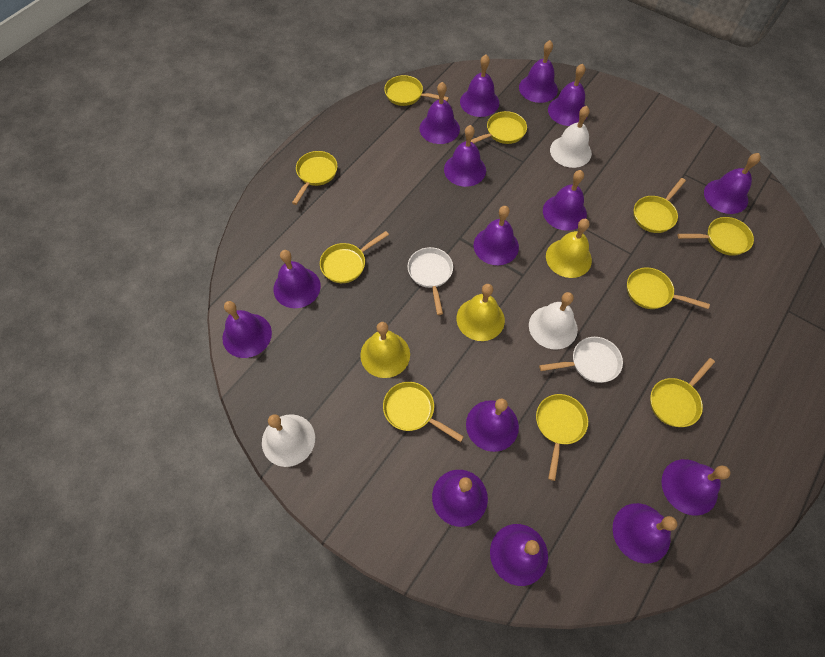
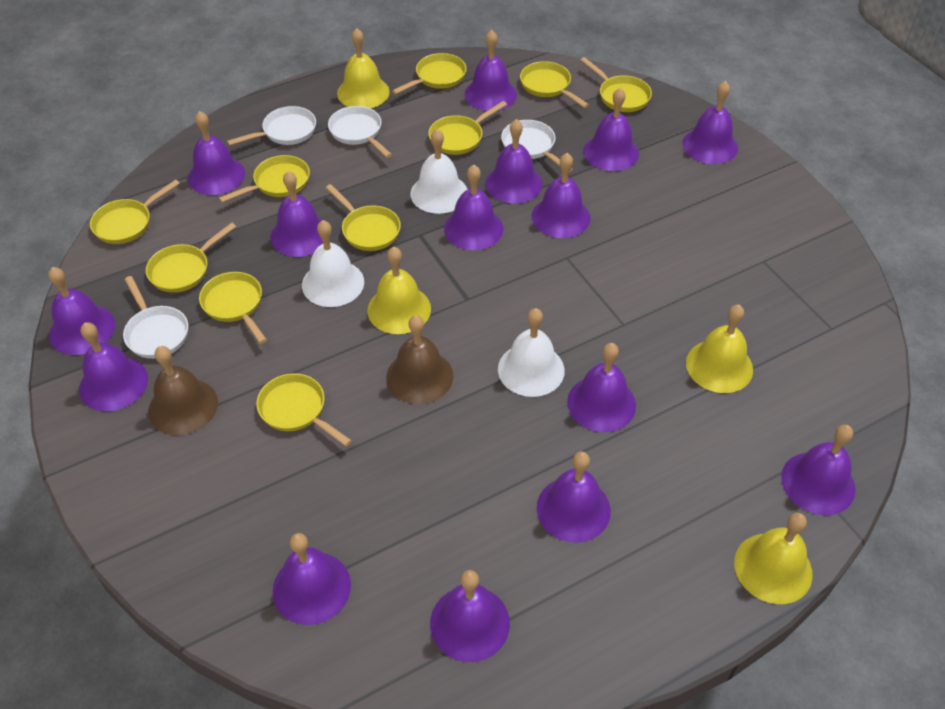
brown bell: none = 0 -> [148,346,218,435] [386,315,453,404] = 2
white pan: [408,247,453,315] [539,337,623,383] = 2 -> [123,276,188,359] [227,106,316,146] [328,106,392,158] [501,120,573,173] = 4
yellow bell: [360,322,410,378] [456,284,505,341] [546,219,592,278] = 3 -> [337,28,390,108] [367,247,431,334] [686,305,753,393] [734,513,813,604] = 4

